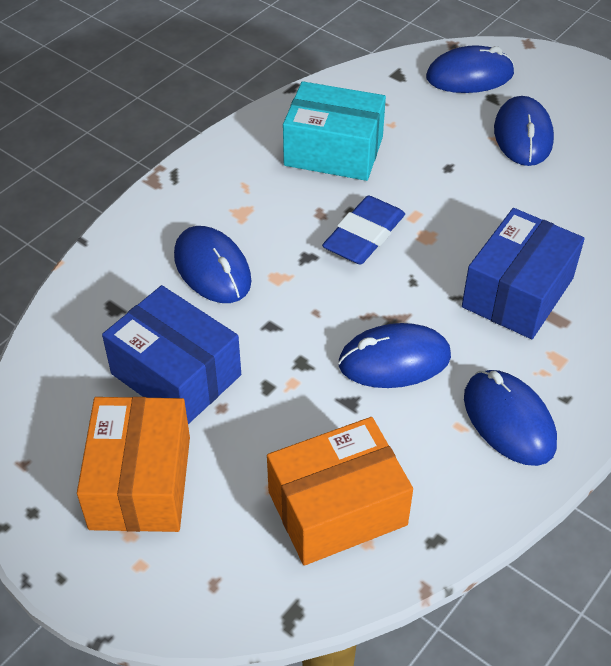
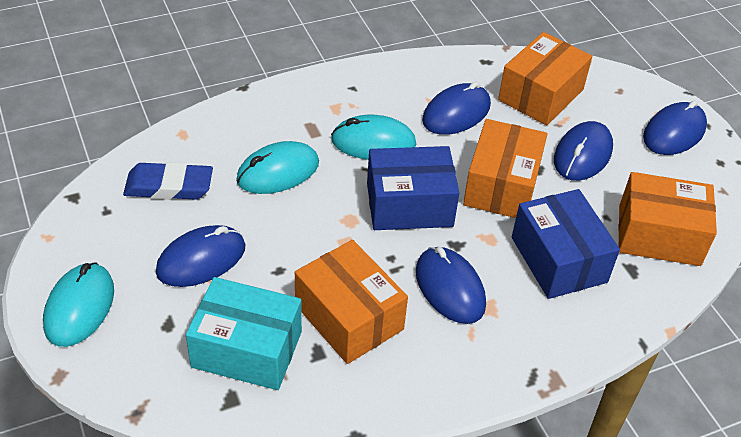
orange box: [77,397,190,532] [267,417,413,566] = 2 -> [295,240,408,364] [463,119,547,218] [498,32,592,125] [618,172,717,266] = 4
turquoise mouse: none = 0 -> [43,262,114,347] [236,141,319,194] [331,115,416,160] = 3

